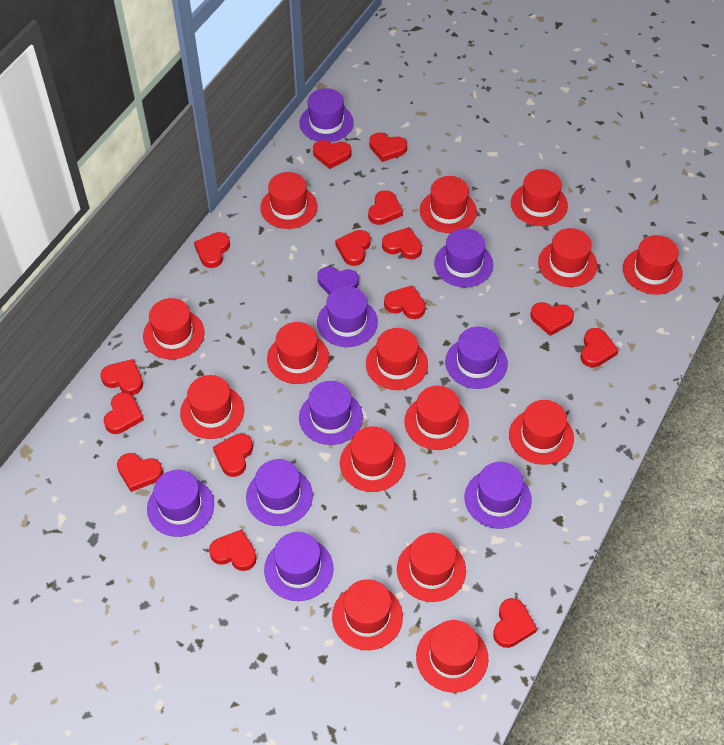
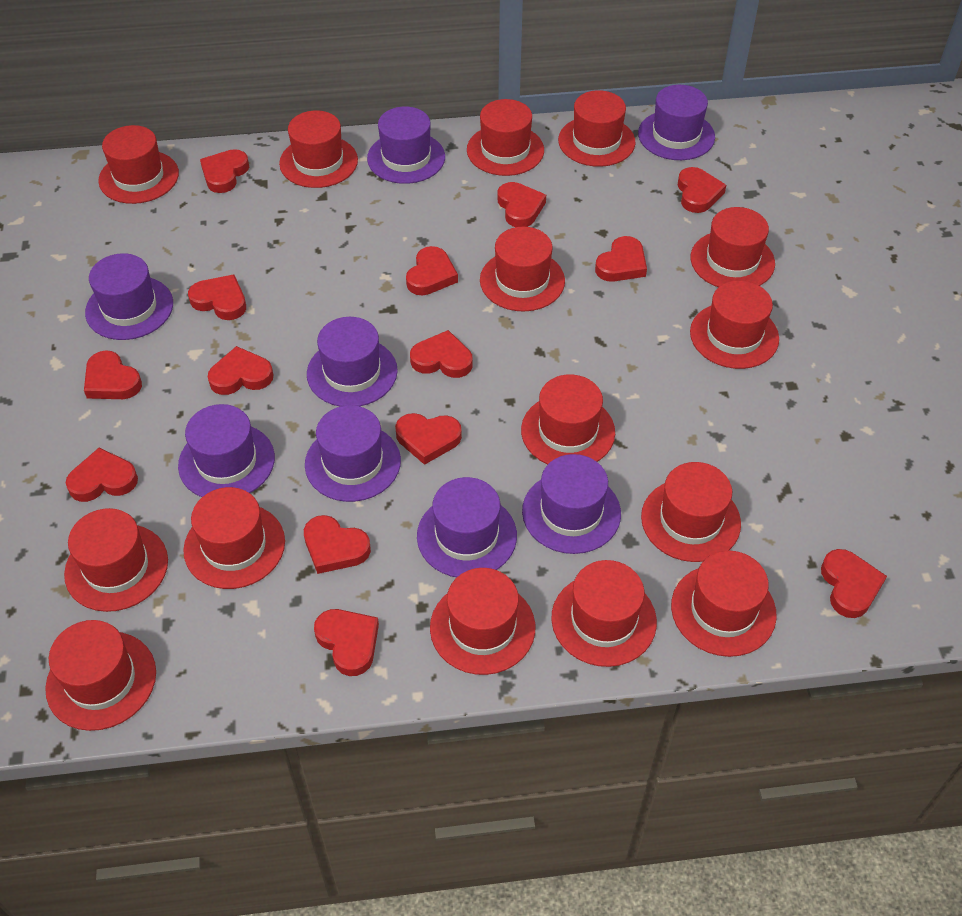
purple hat: [147,470,214,537] [246,459,313,526] [264,532,334,601] [299,88,354,142] [299,381,363,445] [317,286,378,347] [434,228,493,287] [445,327,508,389] [465,462,532,529] = 9 -> [85,253,173,340] [178,404,275,497] [305,405,401,502] [307,317,398,406] [367,107,445,184] [417,477,517,577] [522,454,621,554] [638,85,715,160] = 8
purple heart: [318,267,359,294] = 1 -> none = 0
red heart: [100,359,143,395] [104,392,144,434] [117,453,163,492] [194,232,230,268] [209,529,257,571] [213,434,253,477] [313,140,352,169] [335,230,371,266] [368,190,403,225] [369,133,407,162] [382,227,422,259] [384,285,425,319] [493,598,537,648] [530,302,574,336] [580,328,619,368] = 15 -> [66,448,138,502] [84,350,142,399] [188,275,246,320] [200,149,249,193] [208,346,273,395] [304,515,371,574] [314,609,379,676] [395,413,462,465] [406,246,458,295] [410,330,472,378] [497,182,546,227] [595,236,647,282] [678,167,726,213] [821,549,887,618] = 14

